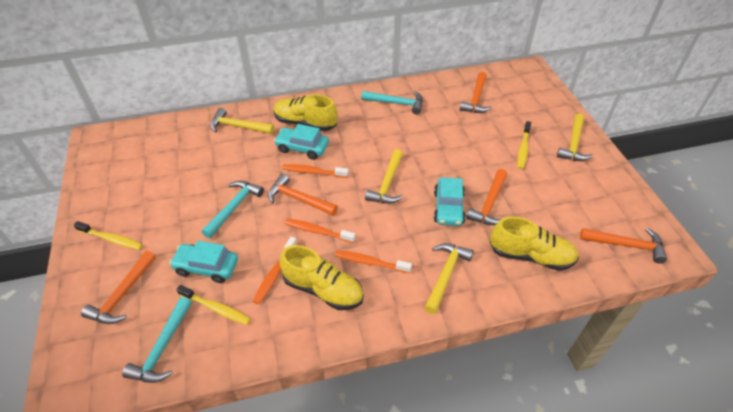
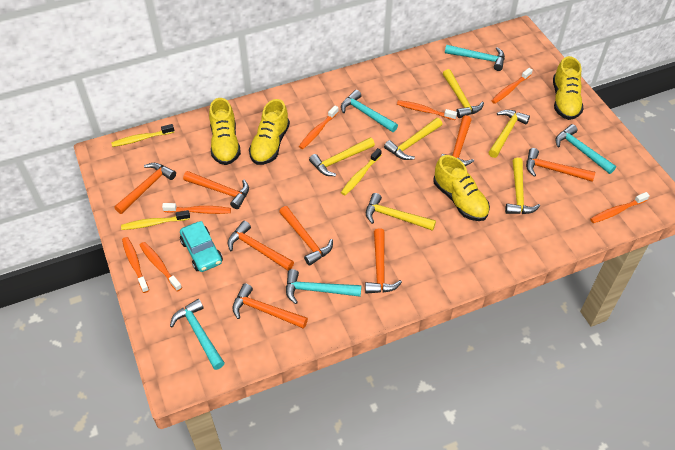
orange hammer: [81,251,156,324] [268,174,338,216] [460,72,492,113] [466,169,507,225] [580,228,667,263] = 5 -> [114,163,176,214] [183,171,249,209] [228,221,294,271] [232,283,308,329] [279,206,333,266] [365,228,402,294] [441,115,474,166] [526,148,595,182] = 8
orange toothbrush: [253,237,297,304] [282,164,349,178] [285,219,356,243] [335,250,412,273] = 4 -> [122,237,149,293] [139,242,182,292] [162,203,231,214] [299,105,338,149] [397,100,457,120] [491,68,533,104] [590,192,650,223] = 7
turquoise car: [169,241,238,283] [274,124,329,160] [434,177,466,226] = 3 -> [180,221,223,272] = 1
turquoise hammer: [122,297,192,383] [202,181,264,238] [361,91,423,114] = 3 -> [170,299,225,370] [286,269,361,304] [341,90,398,132] [445,45,505,71] [555,124,616,174] = 5
yellow hammer: [210,108,274,134] [365,149,403,204] [424,243,474,314] [557,114,593,161] = 4 -> [309,137,375,176] [366,193,436,231] [384,118,443,160] [443,69,484,118] [488,110,530,158] [505,158,540,214] = 6
yellow shoe: [273,94,338,131] [280,245,364,310] [490,217,579,271] = 3 -> [209,98,241,165] [249,99,290,165] [433,155,490,221] [553,56,583,120] = 4

